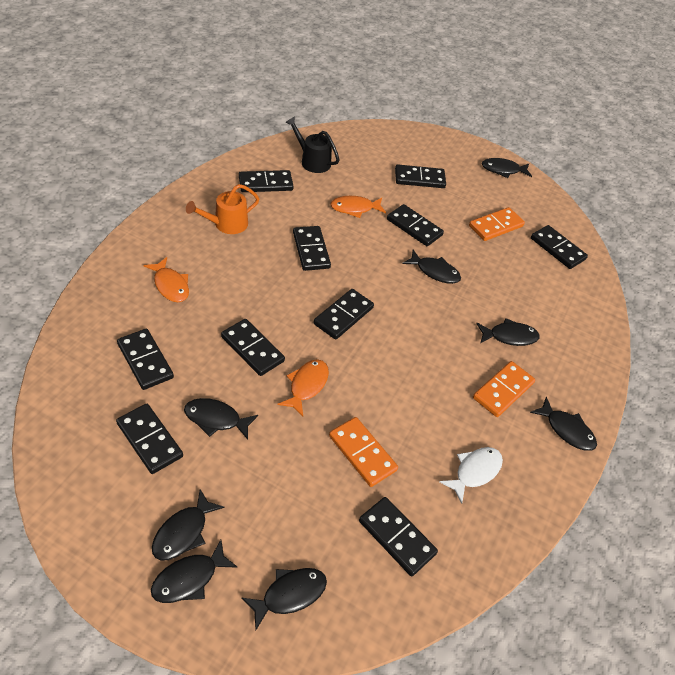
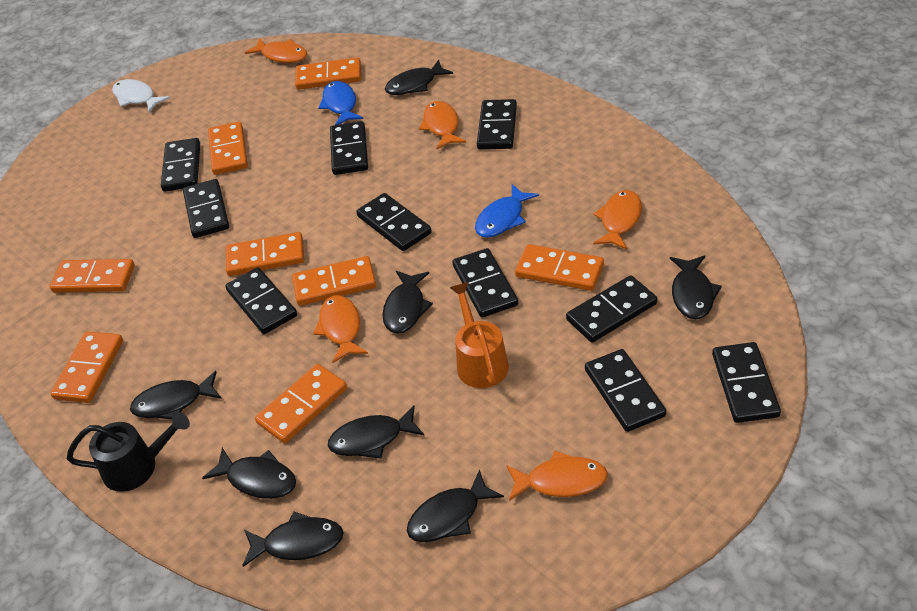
blue fish: none = 0 -> [318,81,363,125] [475,184,539,238] = 2
orange domino: [329,417,398,487] [469,207,525,241] [473,361,535,417] = 3 -> [50,259,135,293] [51,331,123,403] [208,122,248,175] [226,232,304,276] [255,364,347,443] [292,256,376,306] [295,57,361,90] [515,244,604,291] = 8
orange fish: [143,257,189,302] [278,359,329,416] [330,196,386,218] = 3 -> [245,38,307,63] [313,295,368,363] [419,101,466,149] [506,451,608,501] [593,190,642,250] = 5

